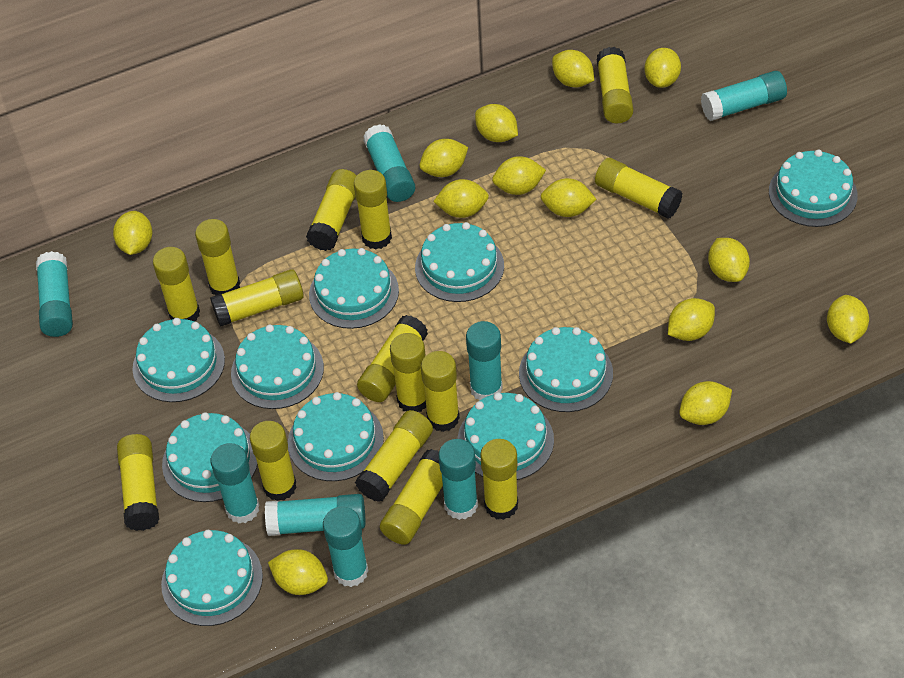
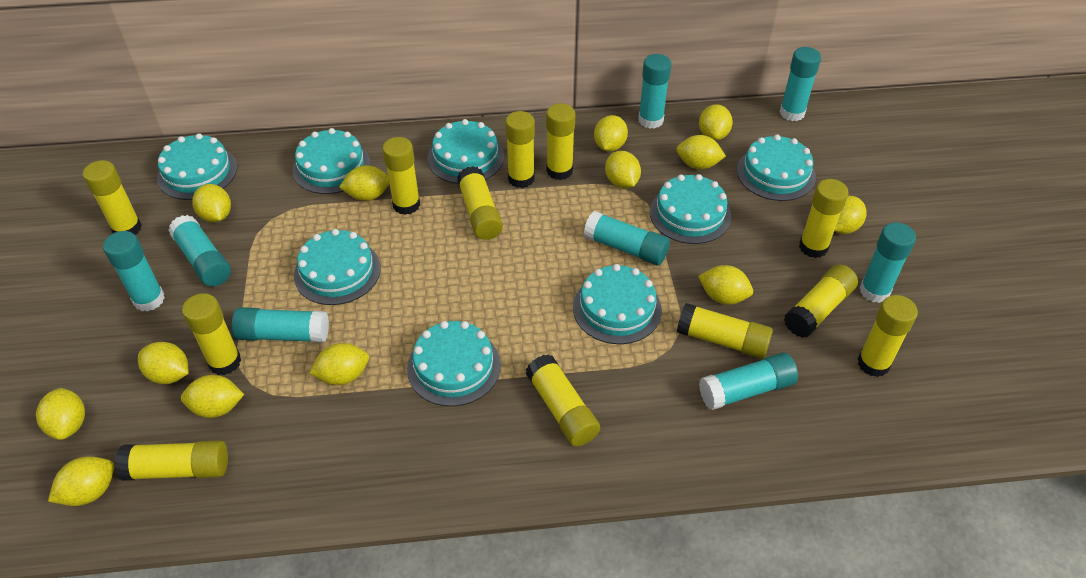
turquoise cake: [132,318,225,402] [161,530,263,626] [162,412,258,502] [231,324,324,409] [288,392,384,481] [309,248,399,329] [415,222,504,302] [457,392,554,480] [519,327,613,412] [769,150,858,227] = 10 -> [157,133,237,200] [292,128,371,194] [294,229,381,305] [407,321,501,406] [427,119,504,184] [573,264,662,344] [650,174,731,244] [737,134,816,201] = 8
yellow glue stick: [117,434,159,531] [153,247,200,321] [195,219,240,296] [210,269,303,327] [250,421,297,501] [306,169,357,251] [354,170,392,250] [355,410,433,502] [357,315,428,402] [380,449,443,545] [390,333,426,412] [421,351,460,432] [480,439,518,520] [595,158,682,218] [596,47,633,123] = 15 -> [83,160,142,235] [115,440,228,481] [182,293,241,375] [382,137,420,215] [457,166,503,240] [505,111,535,188] [526,354,600,447] [546,103,575,180] [677,303,773,359] [784,264,858,338] [799,179,848,258] [858,295,918,377] = 12

